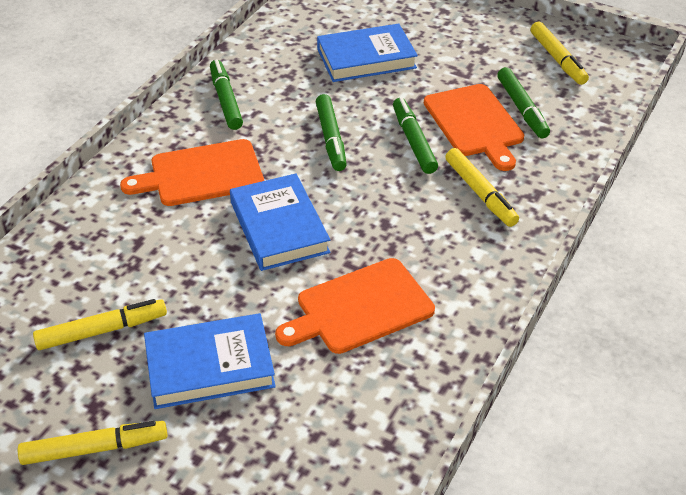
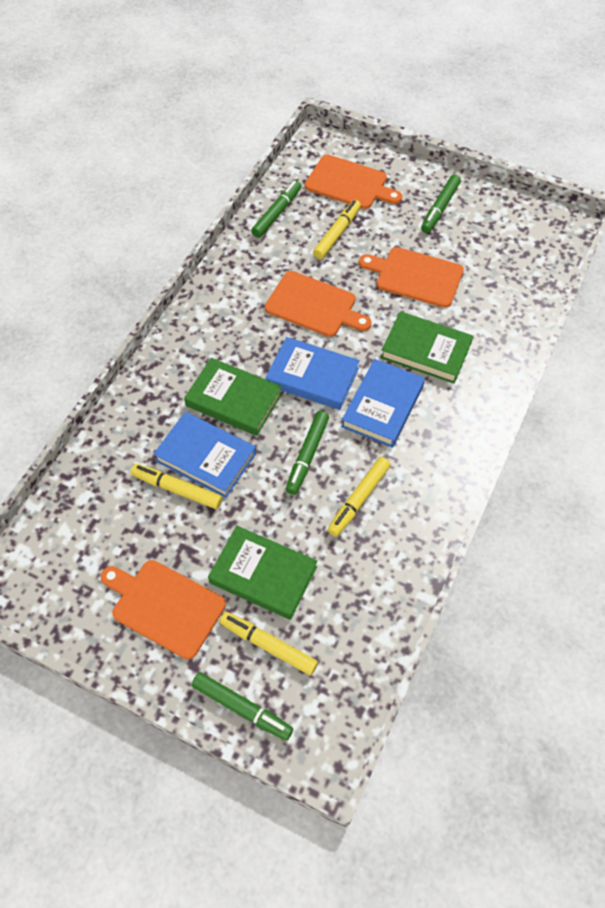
green book: none = 0 -> [184,358,282,436] [208,526,317,620] [381,311,473,384] = 3
orange cutting board: [120,139,264,206] [275,258,435,354] [424,84,524,171] = 3 -> [101,560,226,660] [265,271,372,337] [305,154,402,209] [359,247,464,308] = 4

